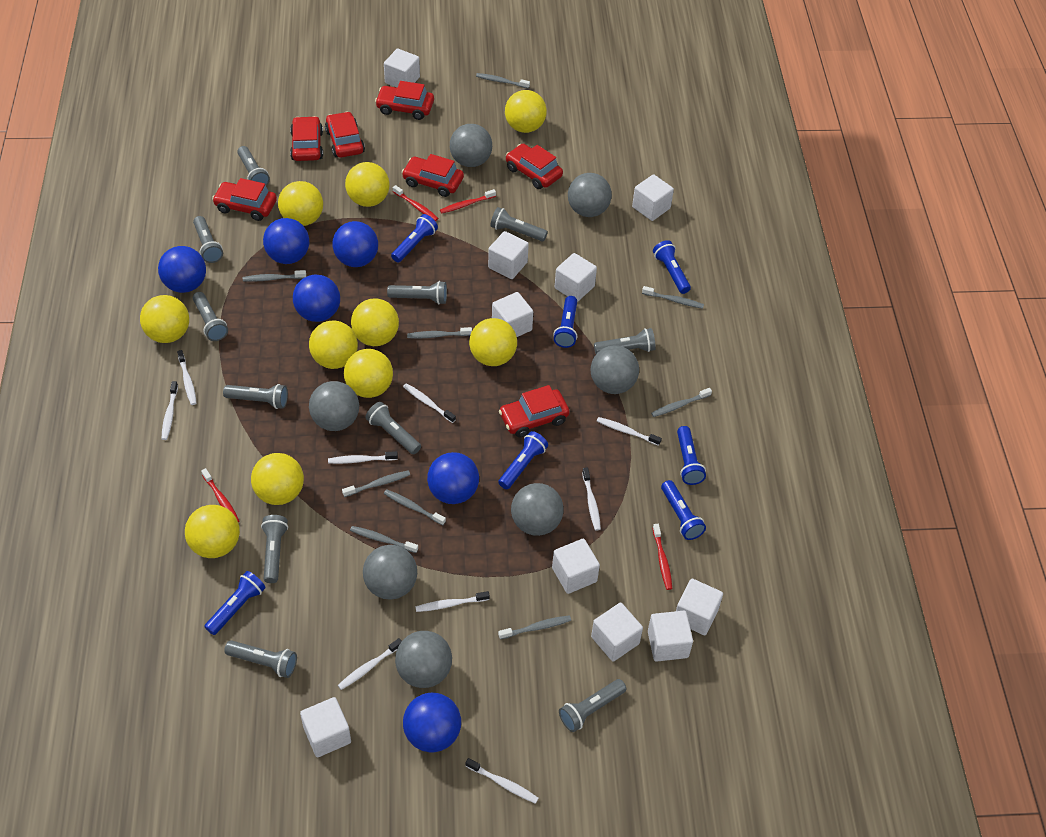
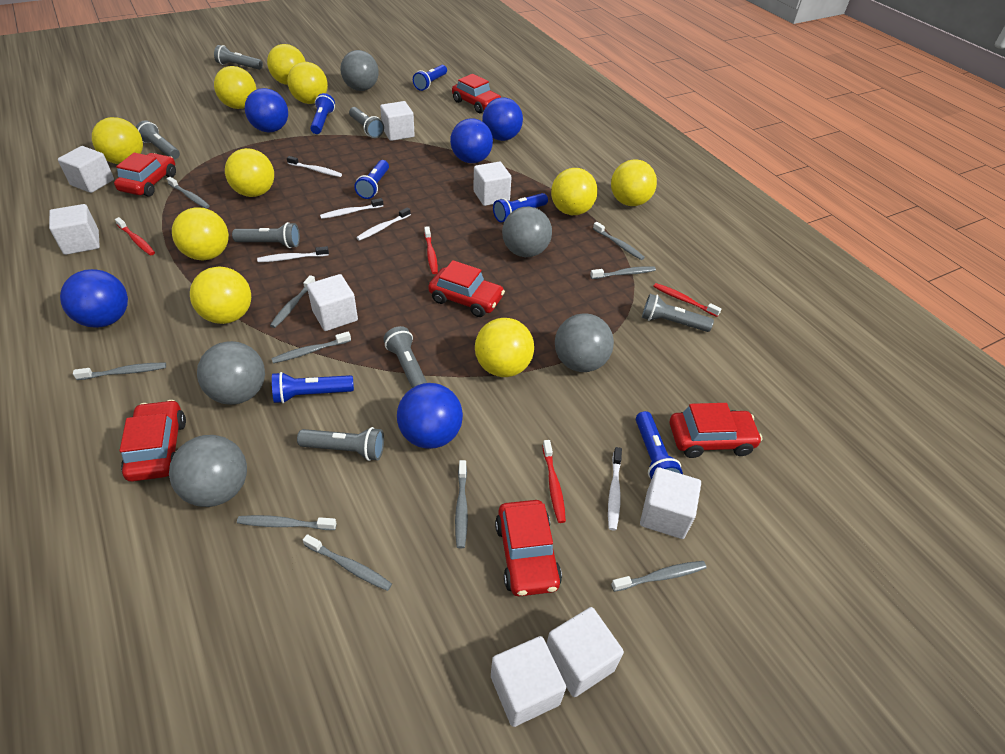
blue ball: [158,246,206,293] [263,218,309,264] [293,274,340,322] [332,221,378,267] [403,693,461,752] [427,452,479,504] = 6 -> [60,269,128,328] [245,88,288,133] [397,383,463,449] [450,118,493,163] [482,97,523,141] = 5
blue flashlight: [204,571,266,635] [391,214,438,262] [498,431,548,489] [553,296,577,348] [653,240,691,294] [661,480,706,540] [677,426,706,485] = 7 -> [272,372,354,404] [310,93,335,134] [354,160,389,199] [413,65,447,91] [493,193,548,222] [636,411,683,480] = 6
grey ball: [309,381,359,431] [363,545,417,600] [395,631,452,688] [450,124,492,167] [511,483,564,536] [568,173,612,217] [591,345,639,394] = 7 -> [169,435,247,507] [197,341,265,405] [340,50,379,91] [502,207,552,257] [555,313,614,372] = 5
grey flashlight: [193,216,223,263] [193,292,228,341] [223,384,288,409] [224,640,297,678] [237,146,270,186] [261,515,288,583] [365,402,421,454] [387,281,447,304] [490,207,548,241] [559,679,626,732] [594,328,656,354] = 11 -> [136,120,180,159] [214,45,263,70] [232,222,300,248] [297,427,384,461] [349,107,384,138] [383,326,427,388] [642,294,714,332] = 7
grey toothbrush: [243,270,306,282] [342,470,410,497] [350,526,418,553] [384,489,446,525] [407,327,472,339] [476,73,530,89] [498,615,571,639] [642,286,704,309] [651,388,712,417] = 9 -> [73,362,166,380] [167,177,210,209] [237,515,337,530] [270,275,315,328] [271,332,351,363] [303,534,392,591] [455,460,468,548] [590,266,656,279] [593,222,645,260] [611,561,706,592] = 10
red car: [212,178,277,221] [290,116,323,161] [325,112,365,157] [375,81,434,120] [402,154,464,197] [499,385,570,437] [506,144,563,189] = 7 -> [114,153,176,197] [120,400,186,482] [428,260,505,317] [452,74,501,113] [495,500,562,596] [670,403,762,458] = 6
white cube: [300,697,351,757] [384,49,420,88] [488,231,529,279] [492,292,533,337] [552,539,600,594] [555,253,597,302] [591,603,643,662] [632,174,674,221] [648,611,693,662] [676,579,723,635] = 10 -> [49,204,100,255] [58,146,114,193] [307,274,358,331] [380,101,415,141] [473,162,511,206] [491,636,566,727] [546,607,624,697] [640,467,701,539] = 8
white toothbrush: [161,381,178,440] [177,350,196,405] [328,451,398,464] [338,638,402,690] [403,383,456,423] [415,591,490,612] [465,758,539,804] [582,468,601,531] [597,417,662,446] = 9 -> [257,246,329,262] [287,156,342,177] [320,198,384,219] [356,207,411,241] [608,447,622,530] = 5

